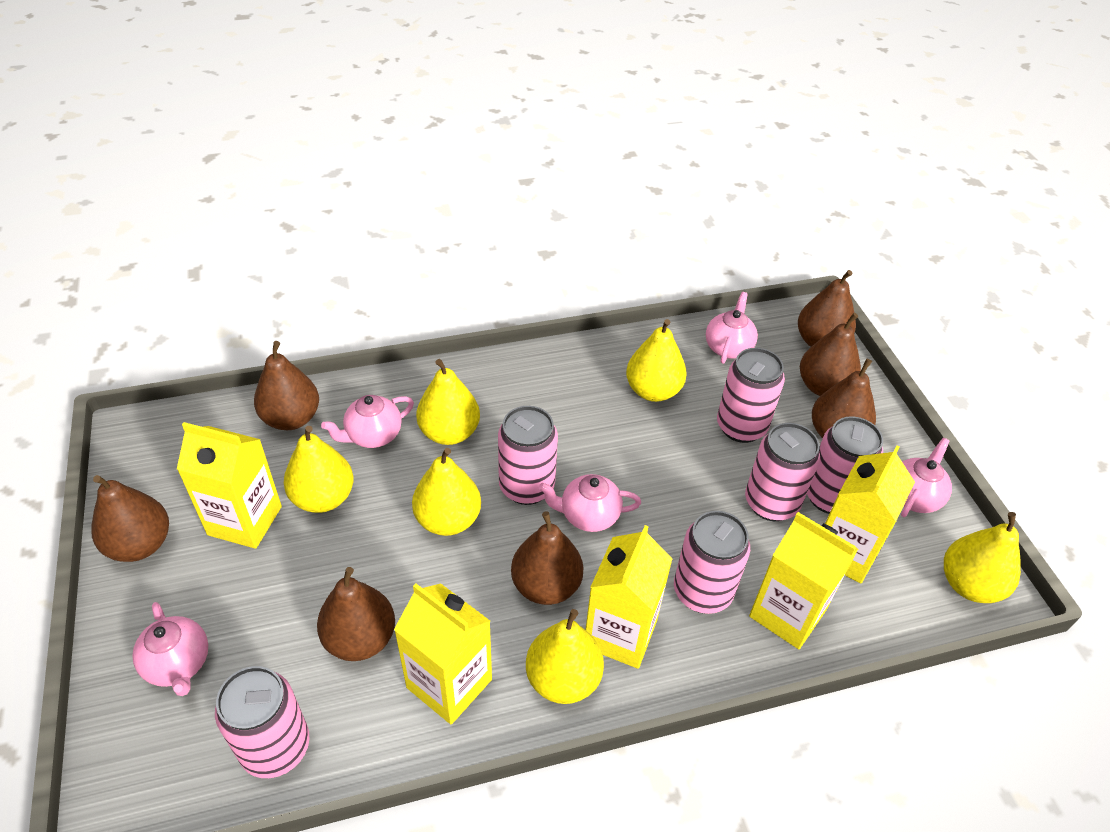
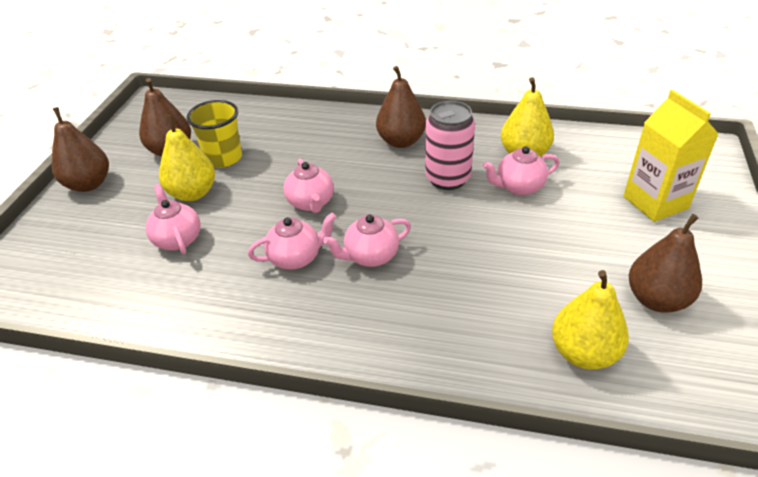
brown pear: [91,475,169,562] [254,341,319,430] [317,567,395,661] [511,511,583,605] [798,270,856,347] [800,313,861,396] [812,359,876,438] = 7 -> [52,107,109,192] [139,78,191,157] [376,66,426,148] [629,214,702,313] = 4
pink can: [215,666,309,778] [498,406,558,505] [674,511,750,614] [717,348,785,443] [745,423,820,521] [807,416,883,514] = 6 -> [425,101,475,190] = 1
yellow carton: [177,422,282,549] [394,583,492,725] [585,525,672,669] [749,512,858,649] [825,445,915,583] = 5 -> [623,90,719,222] = 1
yellow cup: none = 0 -> [187,100,242,168] = 1
yellow pear: [284,426,354,513] [412,448,481,536] [416,359,480,445] [526,609,604,704] [626,319,687,402] [944,512,1021,603] = 6 -> [159,115,215,201] [501,77,554,157] [552,270,629,370] = 3

